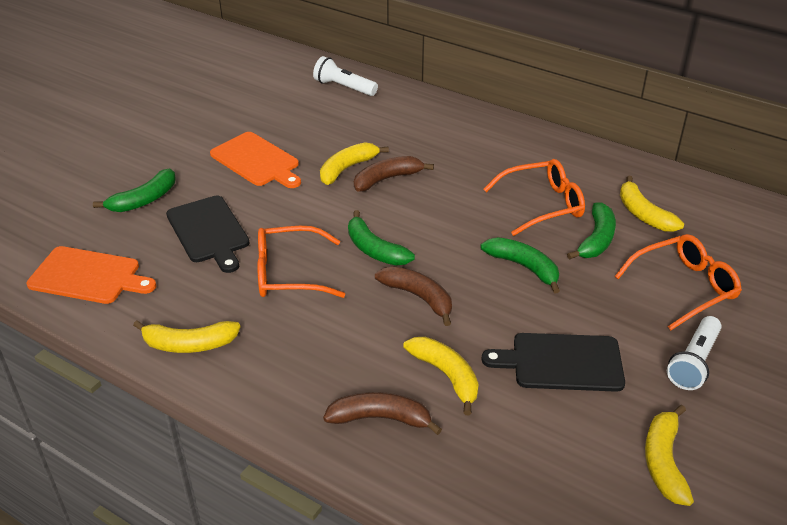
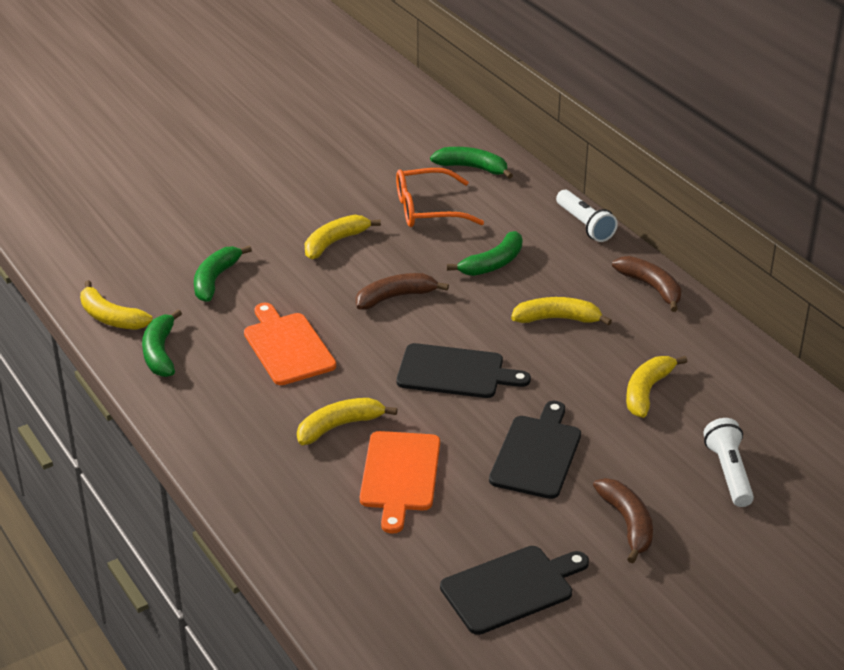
black cutting board: [166,196,250,273] [481,333,625,392] = 2 -> [396,343,531,398] [440,546,589,635] [489,401,581,499] = 3
orange glasses: [257,226,345,298] [484,159,585,236] [614,234,742,330] = 3 -> [396,168,484,227] = 1

